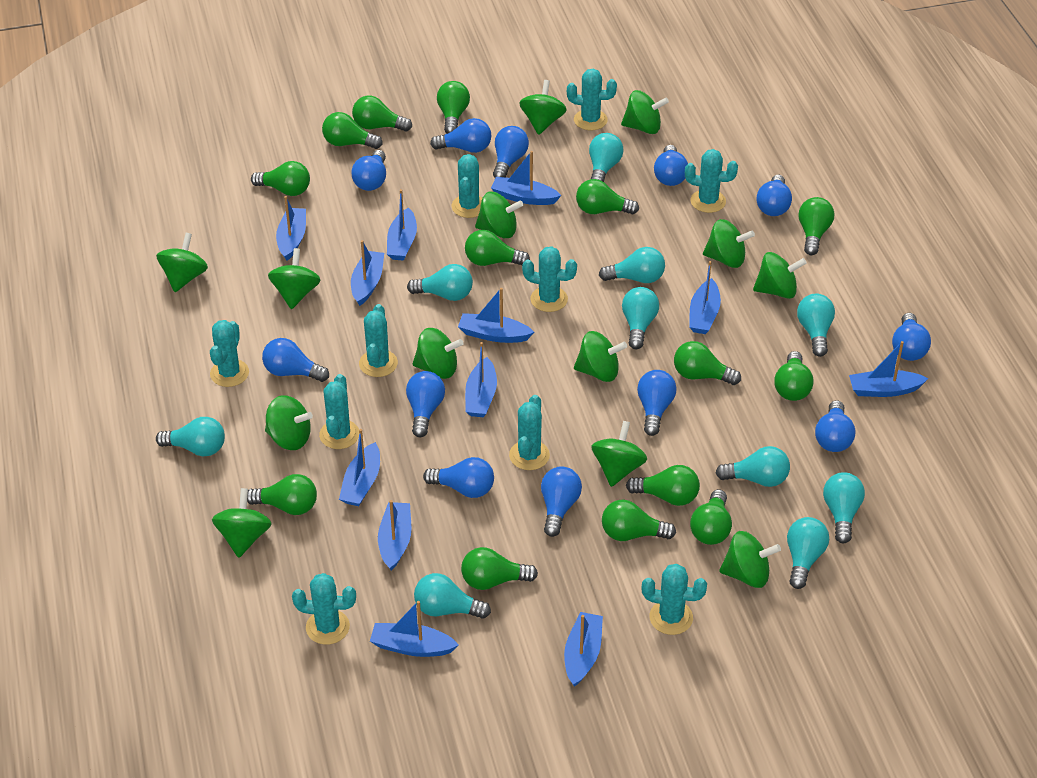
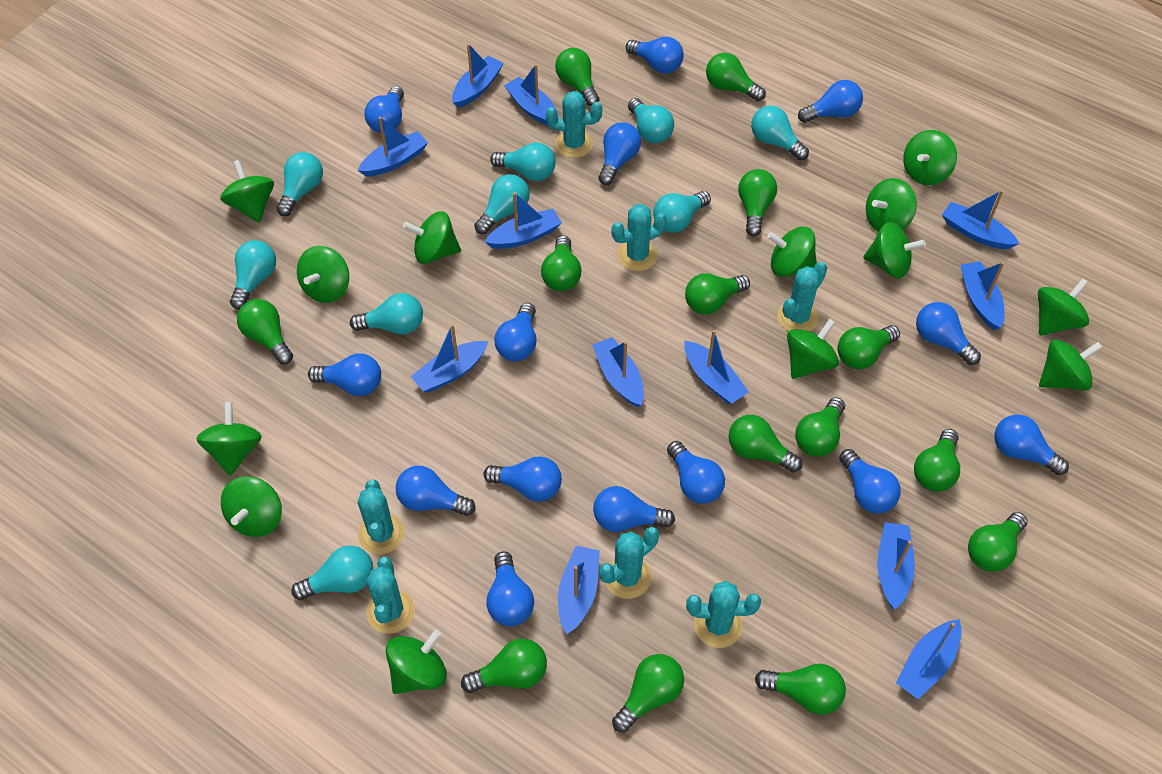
blue light bulb: [262,338,329,382] [351,150,386,191] [406,371,445,437] [423,457,494,498] [430,118,491,153] [493,126,529,178] [541,467,582,537] [637,370,677,436] [654,145,688,186] [757,175,792,216] [815,400,855,452] [892,313,931,361] = 12 -> [308,353,381,396] [365,86,404,133] [396,466,476,516] [483,456,562,502] [486,552,534,626] [494,303,536,361] [593,486,675,532] [598,122,641,185] [626,37,684,74] [667,441,725,504] [798,80,863,123] [839,449,901,513] [916,302,981,365] [994,415,1069,475] = 14
turquoise cactus: [210,320,249,387] [292,573,356,645] [319,374,359,449] [359,304,398,377] [452,154,482,218] [509,395,550,470] [522,246,577,312] [567,69,617,130] [642,564,707,635] [685,149,738,213] = 10 -> [358,479,405,554] [366,557,415,634] [546,91,602,158] [599,527,659,599] [611,204,667,271] [686,581,761,648] [777,262,827,332] = 7
turquoise light bulb: [156,417,225,456] [407,264,473,301] [414,573,491,619] [589,133,624,182] [599,247,665,283] [622,287,659,349] [716,446,790,487] [787,517,829,589] [797,294,835,357] [823,472,865,543] = 10 -> [230,240,276,309] [276,152,323,216] [291,546,373,600] [350,293,423,335] [474,174,530,235] [490,142,556,181] [628,98,674,143] [653,191,711,233] [751,106,809,161] = 9

